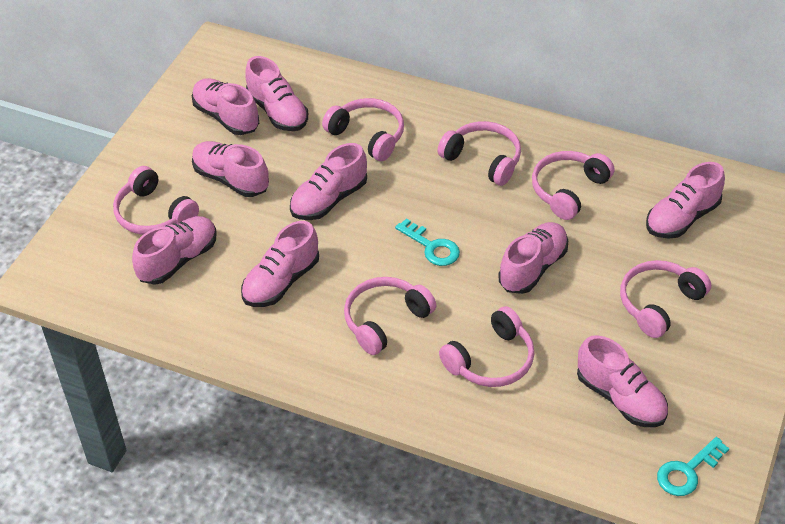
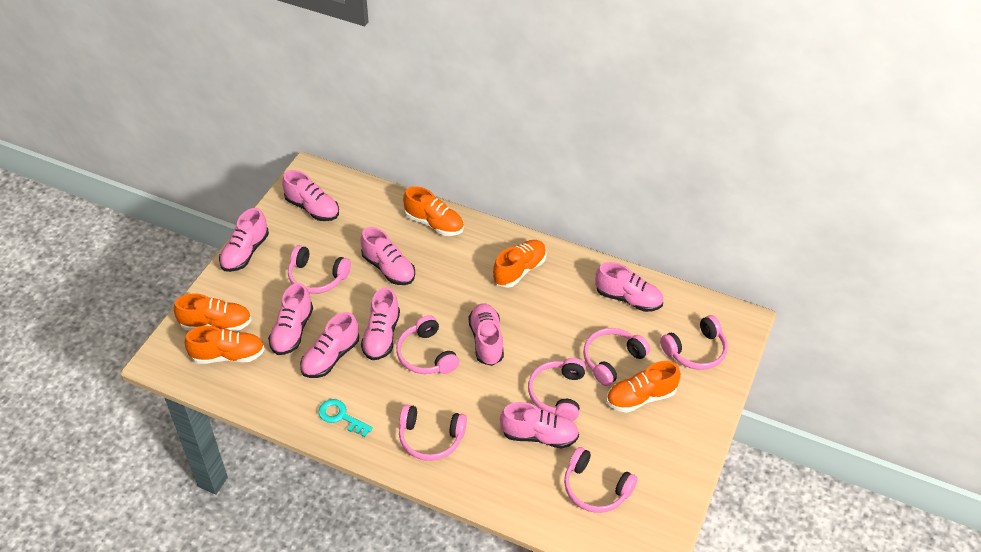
orange shoe: none = 0 -> [174,293,252,332] [185,326,265,364] [403,186,464,236] [493,240,547,288] [607,361,681,413] = 5
turquoise key: [395,218,460,266] [657,437,729,496] = 2 -> [318,399,373,437] = 1

